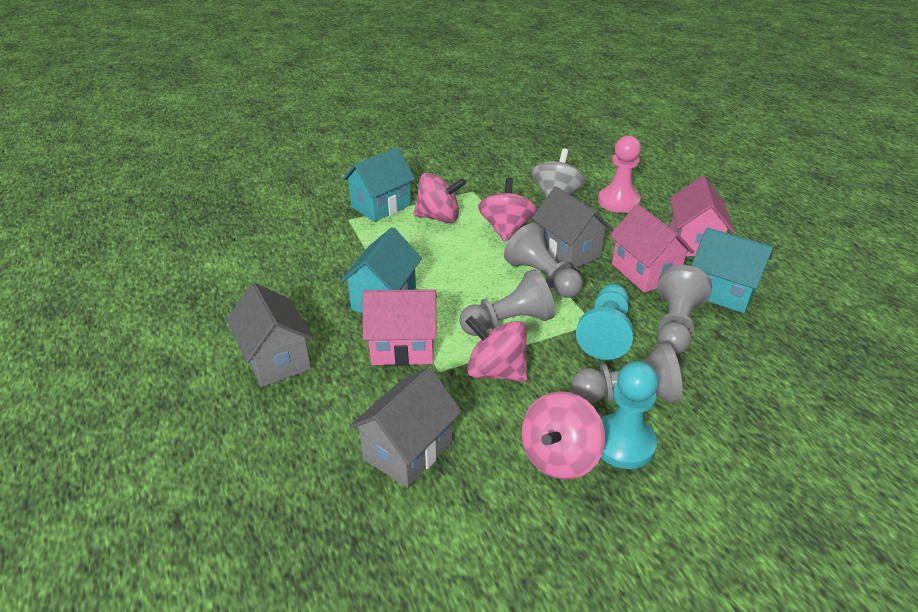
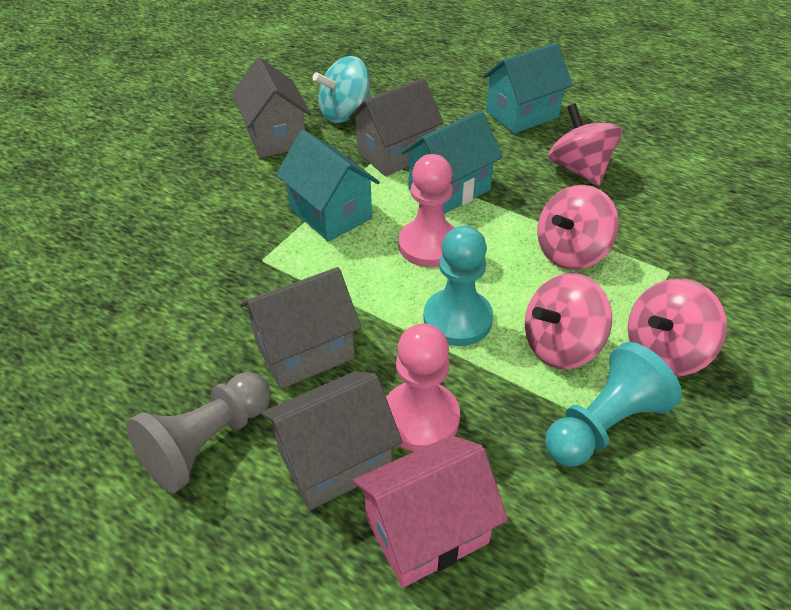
grey house: [227,283,314,387] [349,367,462,488] [532,186,612,269] = 3 -> [232,57,311,158] [240,267,361,389] [261,371,402,510] [348,78,443,176] = 4
grey pawn: [459,269,555,336] [504,223,583,298] [572,343,683,404] [657,265,712,354] = 4 -> [126,372,271,493] = 1
grey spinning top: [532,149,586,198] = 1 -> none = 0
pink house: [363,289,437,366] [609,204,694,293] [670,176,734,256] = 3 -> [353,435,508,588] = 1
pink pawn: [598,136,641,213] = 1 -> [386,323,460,452] [399,154,455,267] = 2
turquoise spinning top: none = 0 -> [313,56,371,123] = 1

